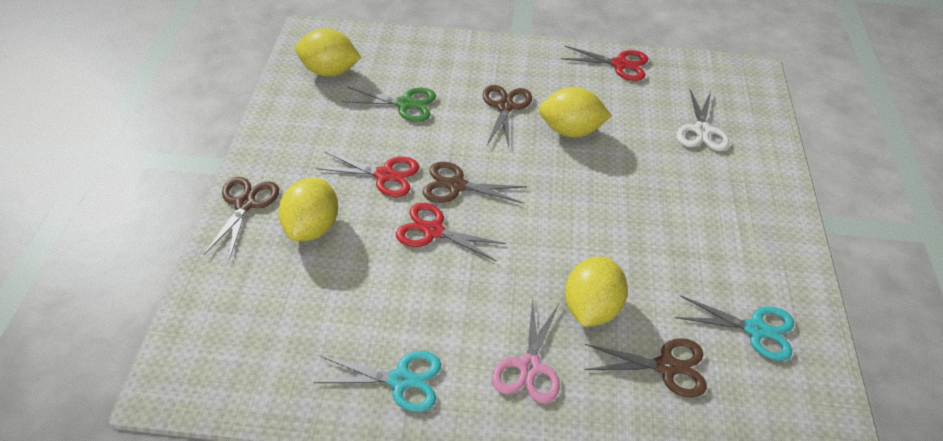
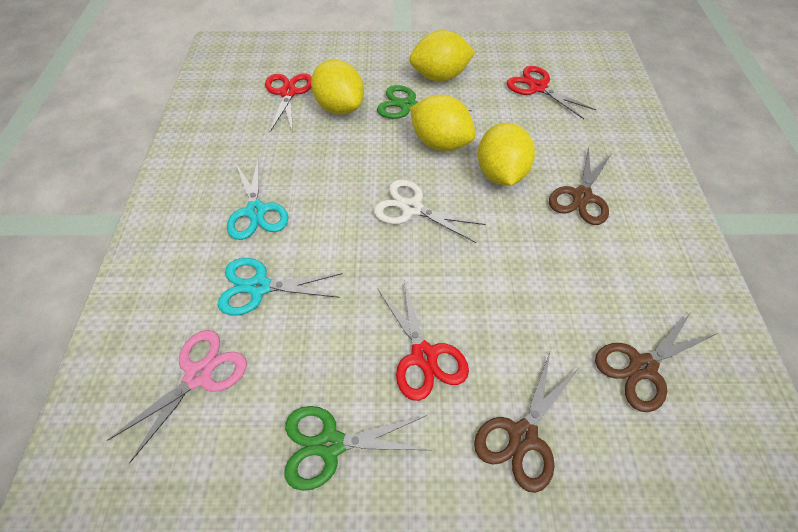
brown scissors: [204,177,279,260] [423,162,527,203] [483,85,532,147] [584,338,707,398] = 4 -> [474,352,580,493] [549,146,612,225] [595,311,716,412] = 3
green scissors: [341,87,436,122] = 1 -> [284,406,430,491] [377,85,472,119] = 2

